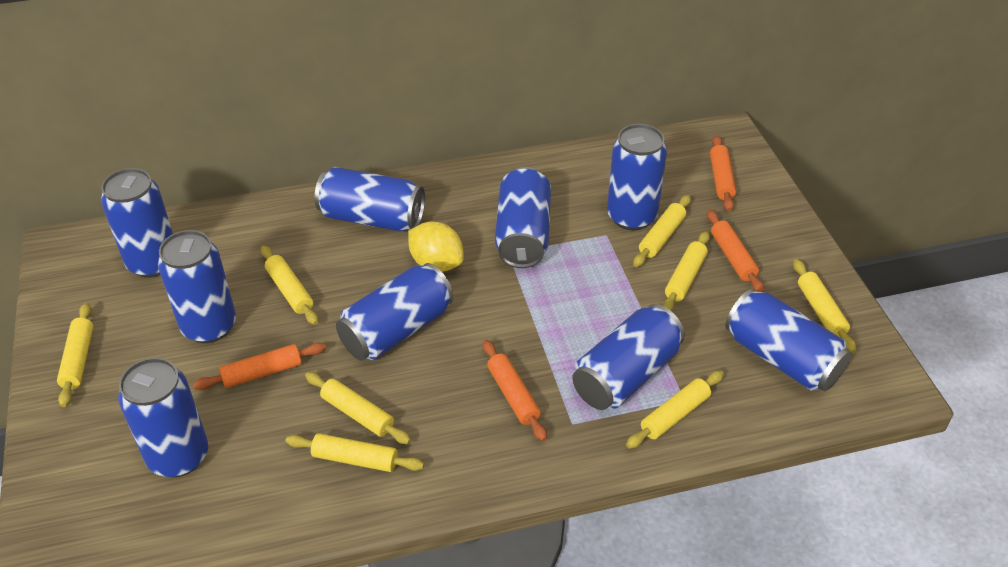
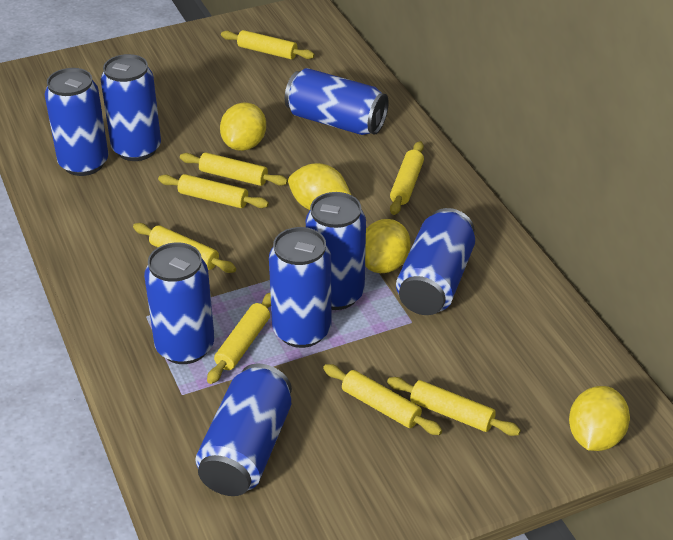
blue can: [101,168,173,278] [118,358,208,477] [158,230,236,343] [314,167,425,232] [336,263,454,360] [495,167,551,268] [572,304,685,410] [607,124,667,230] [725,289,852,392] = 9 -> [44,68,108,176] [101,54,161,161] [144,242,214,364] [195,363,292,496] [269,227,331,348] [285,68,389,135] [306,192,366,310] [396,208,475,315] = 8
orange rolling pin: [193,342,326,390] [483,340,547,441] [707,210,764,292] [710,135,736,211] = 4 -> none = 0
yellow lemon: [408,222,464,272] = 1 -> [220,102,266,151] [288,163,351,210] [365,219,411,273] [569,386,630,451] = 4

